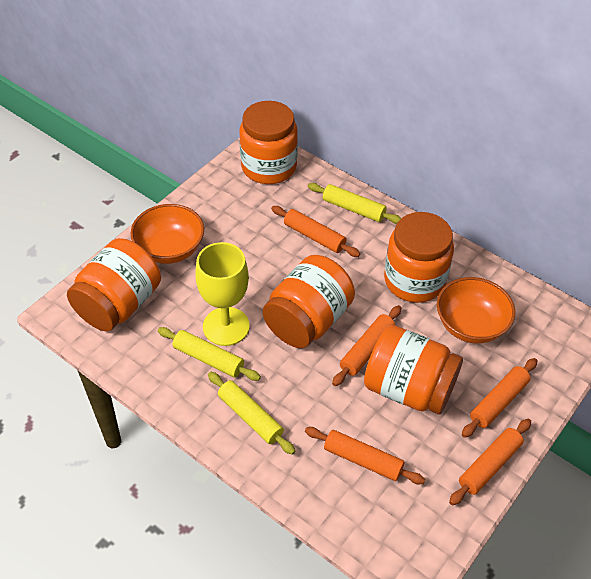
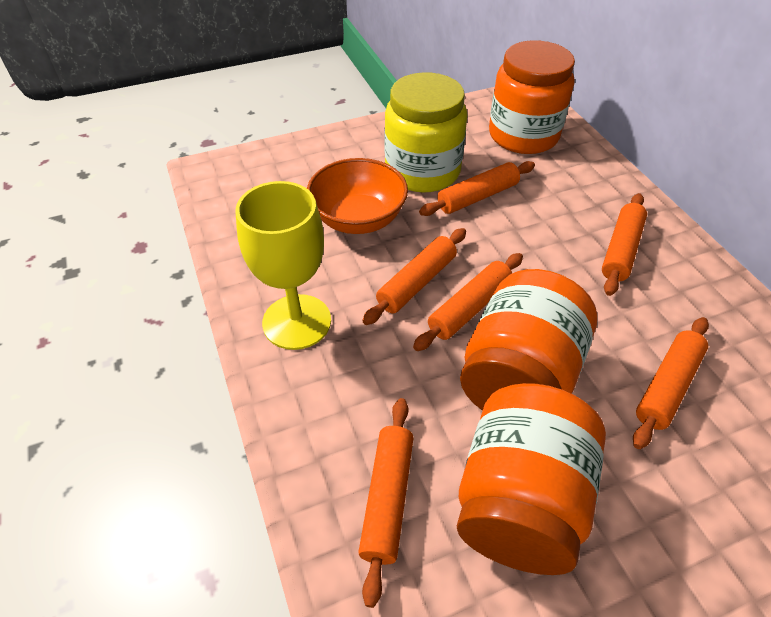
orange bowl: [130,204,204,264] [437,277,515,343] = 2 -> [307,158,408,234] = 1
orange jar: [67,238,161,332] [240,101,298,184] [263,255,355,348] [364,325,463,415] [384,212,454,303] = 5 -> [457,383,606,575] [460,269,597,411] [489,40,575,154] = 3
orange rolling pin: [271,206,360,257] [305,427,425,484] [332,305,401,386] [449,419,531,505] [462,358,537,438] = 5 -> [358,398,413,608] [362,228,466,325] [413,253,523,351] [419,161,535,216] [602,193,647,296] [633,317,709,449] = 6
yellow jar: none = 0 -> [385,72,467,193] = 1
yellow rolling pin: [158,327,261,381] [208,372,295,455] [308,183,401,224] = 3 -> none = 0

